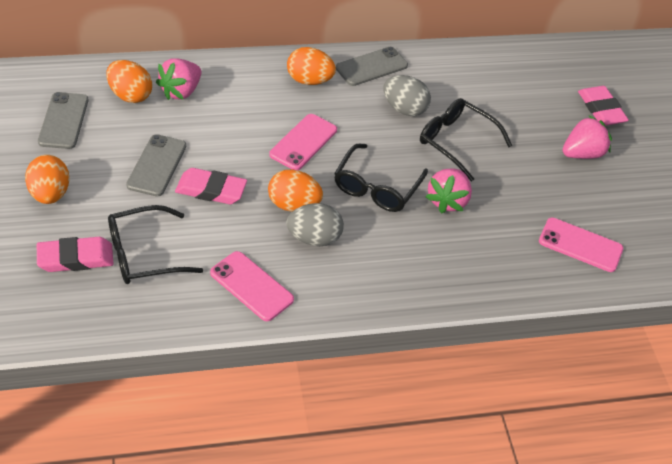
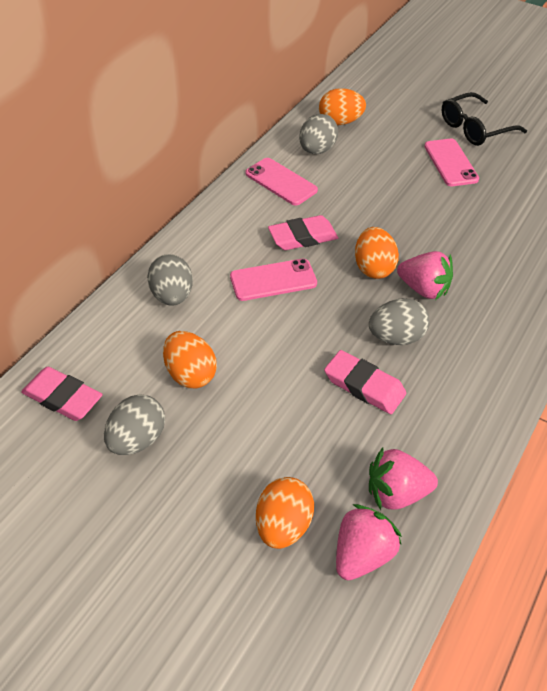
black glasses: [108,205,203,284] [334,144,428,212] [420,98,512,182] = 3 -> [442,92,527,146] = 1
grey egg: [286,203,344,246] [383,75,431,116] = 2 -> [104,394,165,455] [147,254,193,306] [299,114,338,154] [369,298,430,345] = 4
grey phone: [38,92,88,149] [126,134,186,197] [336,47,408,86] = 3 -> none = 0

